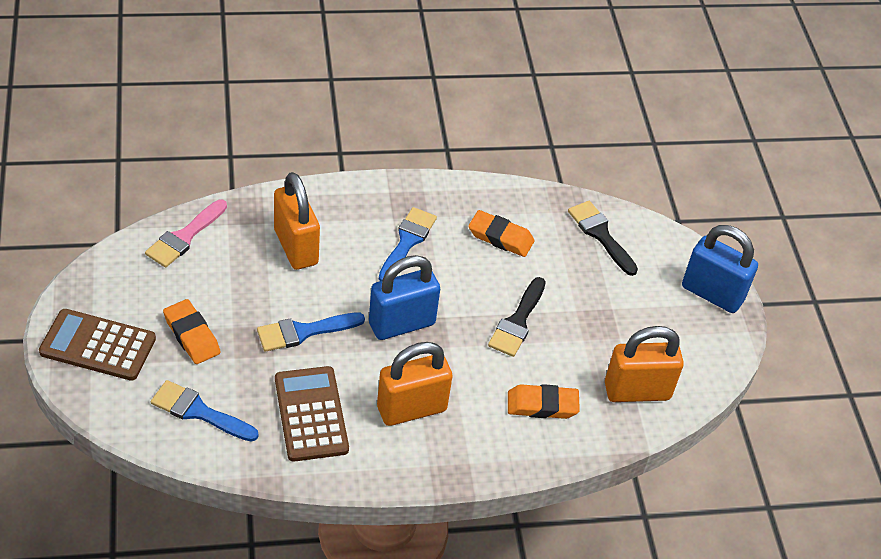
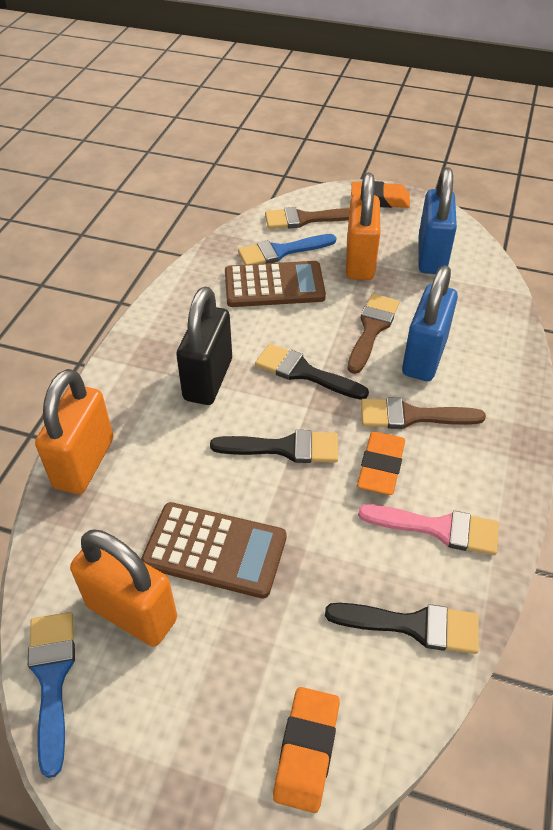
black brush: [488,277,546,357] [568,201,638,276] = 2 -> [210,430,338,463] [255,344,369,400] [325,603,479,654] = 3
black padlock: none = 0 -> [176,287,232,405] = 1
blue brush: [151,380,259,442] [257,313,365,352] [379,207,437,281] = 3 -> [28,612,75,778] [238,234,336,265] = 2
brown brush: none = 0 -> [265,207,350,229] [347,294,399,374] [361,397,486,429] = 3

